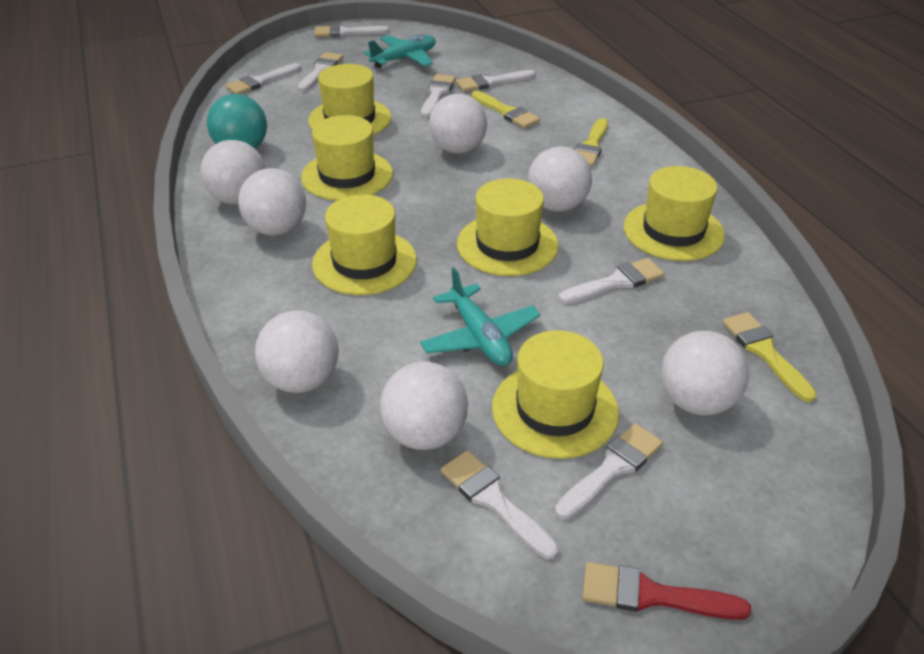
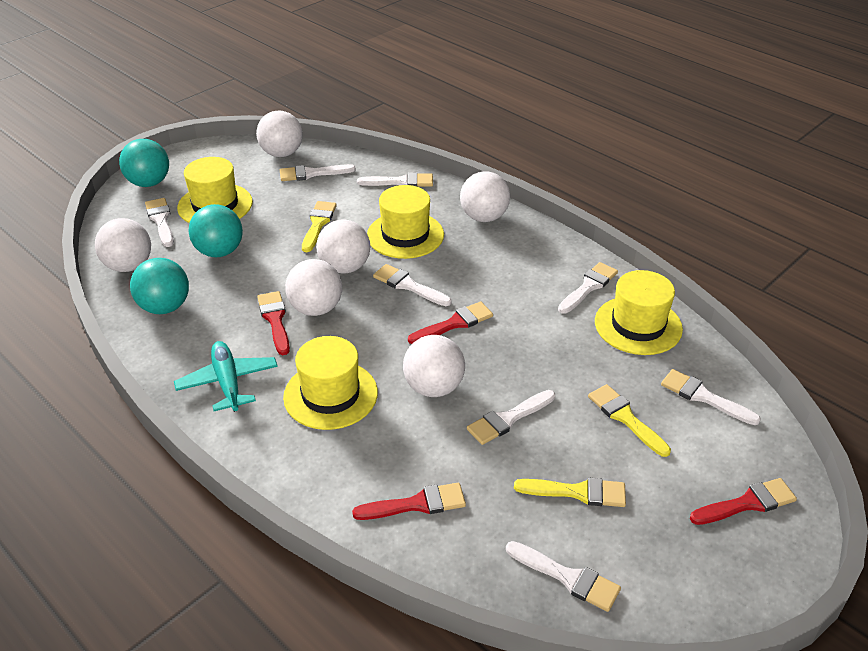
red brush: [582,562,751,620] = 1 -> [257,291,290,355] [352,483,466,520] [408,301,493,344] [690,478,797,525] = 4
turquoise ball: [207,94,267,149] = 1 -> [119,139,169,187] [130,258,189,314] [188,204,243,257] = 3
turquoise plane: [364,34,436,68] [420,267,541,366] = 2 -> [174,341,278,412] = 1
white ball: [200,140,266,204] [238,168,306,236] [255,311,339,393] [380,362,468,450] [429,94,487,154] [527,146,592,212] [661,331,749,415] = 7 -> [95,218,151,272] [256,111,303,157] [285,259,342,316] [316,219,370,274] [403,335,465,397] [460,171,510,222] = 6
yellow hat: [301,115,393,201] [308,64,391,135] [312,194,417,295] [457,178,558,276] [492,330,619,459] [624,166,725,261] = 6 -> [177,157,253,223] [283,336,378,430] [367,185,444,259] [595,270,683,355] = 4

